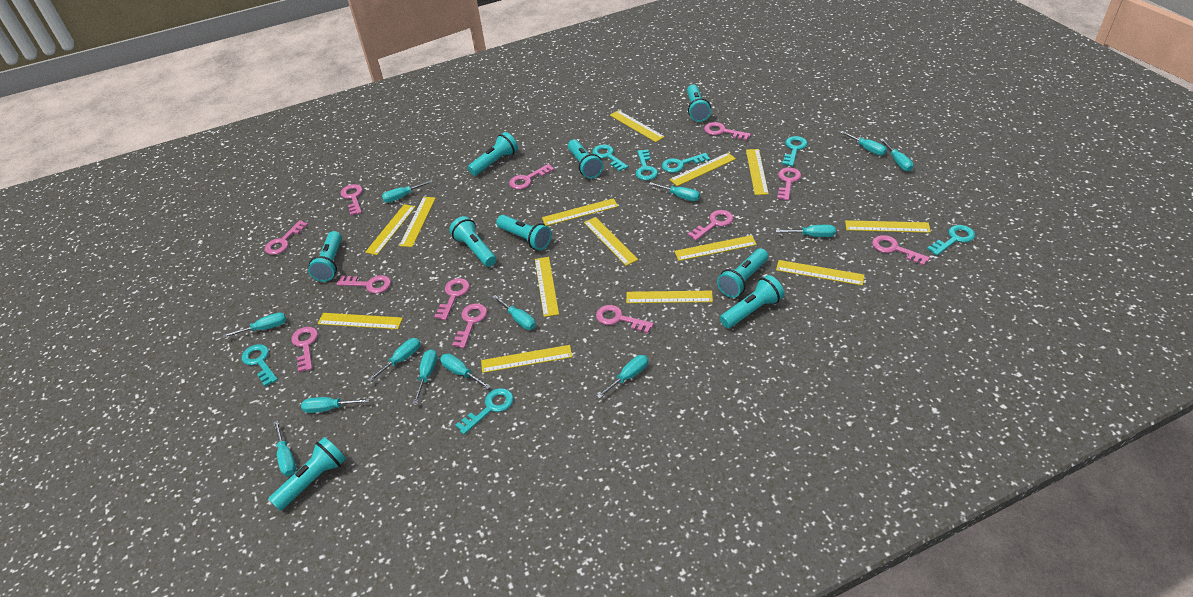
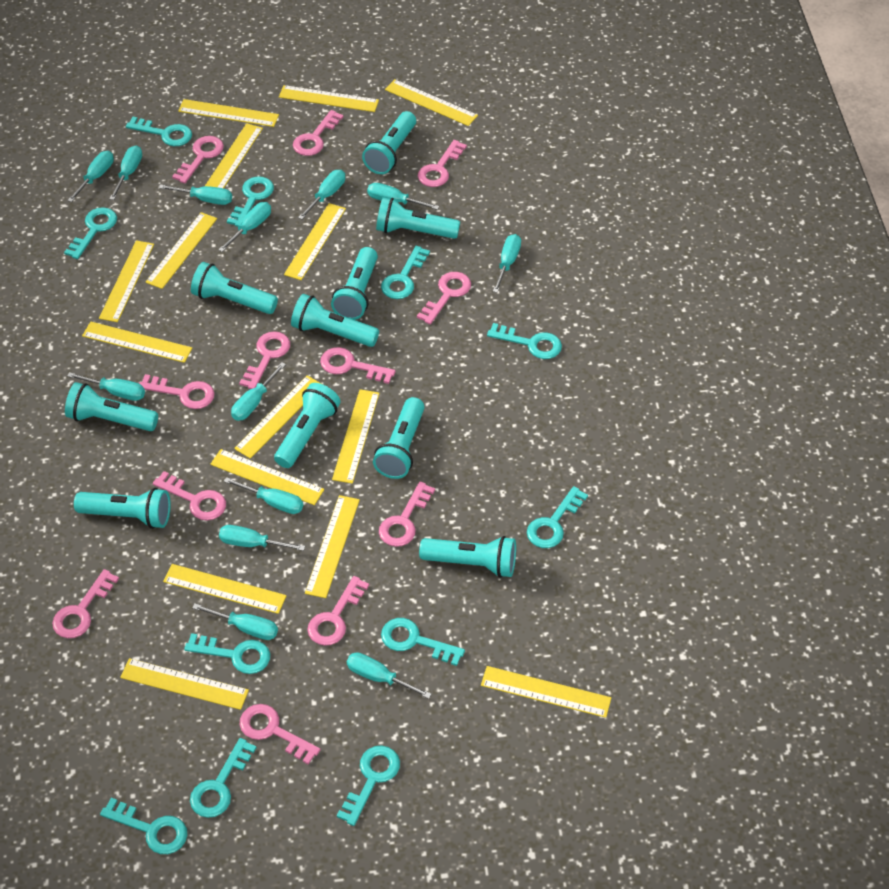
turquoise flashlight: [268,437,346,511] [308,231,342,282] [449,216,496,267] [468,132,518,176] [496,215,552,250] [568,139,603,179] [687,84,711,122] [717,249,768,298] [720,275,784,328] = 9 -> [65,382,158,431] [74,488,171,529] [191,262,278,314] [274,383,341,468] [291,294,379,347] [331,247,378,320] [362,111,416,174] [373,397,425,479] [376,197,460,239] [419,536,516,578] = 10
turquoise key: [242,344,278,386] [455,388,514,435] [592,145,628,172] [636,150,658,180] [662,153,710,173] [782,136,808,166] [927,225,975,256] = 7 -> [64,207,117,259] [100,798,187,854] [126,117,192,146] [184,633,270,674] [190,738,256,818] [227,176,274,227] [337,745,400,826] [381,246,430,299] [381,618,465,666] [487,323,562,359] [527,486,588,548] = 11
yellow ruler: [318,313,403,329] [365,204,415,255] [399,197,436,247] [481,345,572,373] [535,257,559,317] [542,198,618,226] [584,217,638,266] [610,110,665,142] [626,291,713,303] [670,153,736,186] [674,235,757,261] [746,149,769,195] [776,260,864,286] [845,220,931,233] = 14 -> [82,322,192,363] [99,240,154,322] [120,658,249,710] [146,212,217,289] [163,564,286,614] [178,99,279,127] [205,123,263,189] [211,449,324,505] [234,375,321,459] [279,85,379,112] [284,203,346,280] [305,495,360,598] [332,389,380,484] [385,79,478,126] [481,666,611,718] = 15

